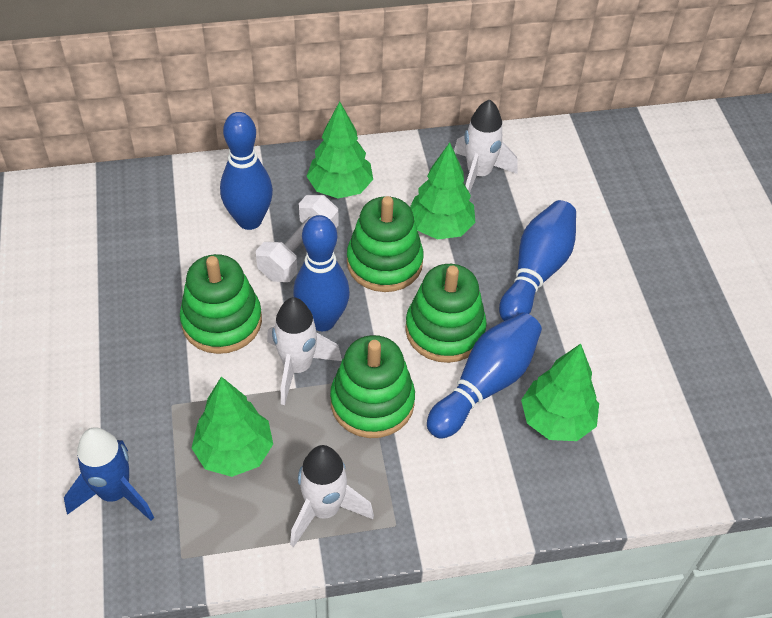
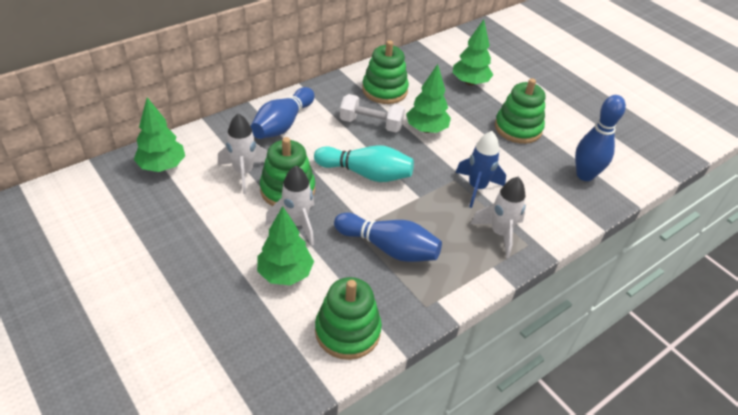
blue bowling pin: [220,112,273,230] [293,215,350,331] [427,312,542,439] [499,200,576,321] = 4 -> [250,87,315,139] [334,213,442,262] [575,95,626,181] = 3
turquoise bowling pin: none = 0 -> [314,145,414,182] = 1

